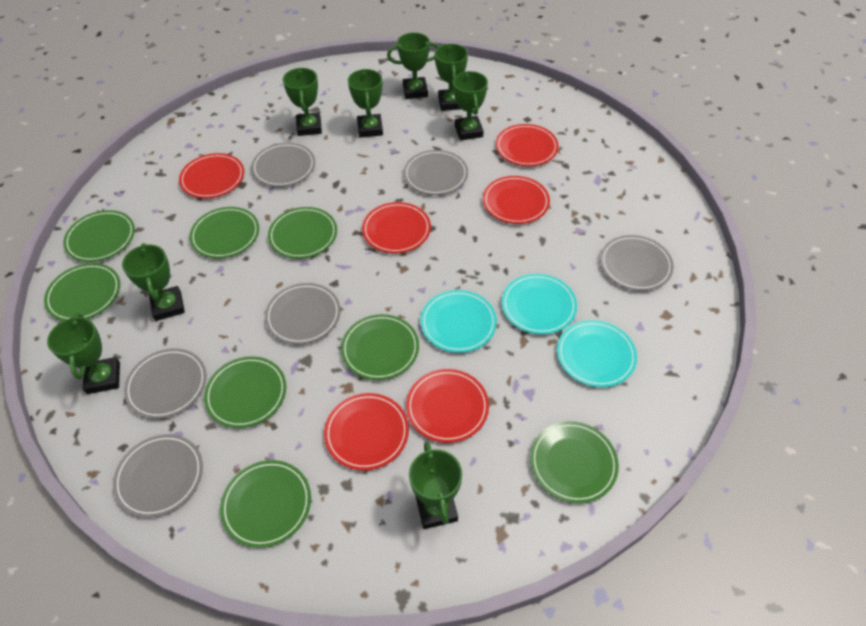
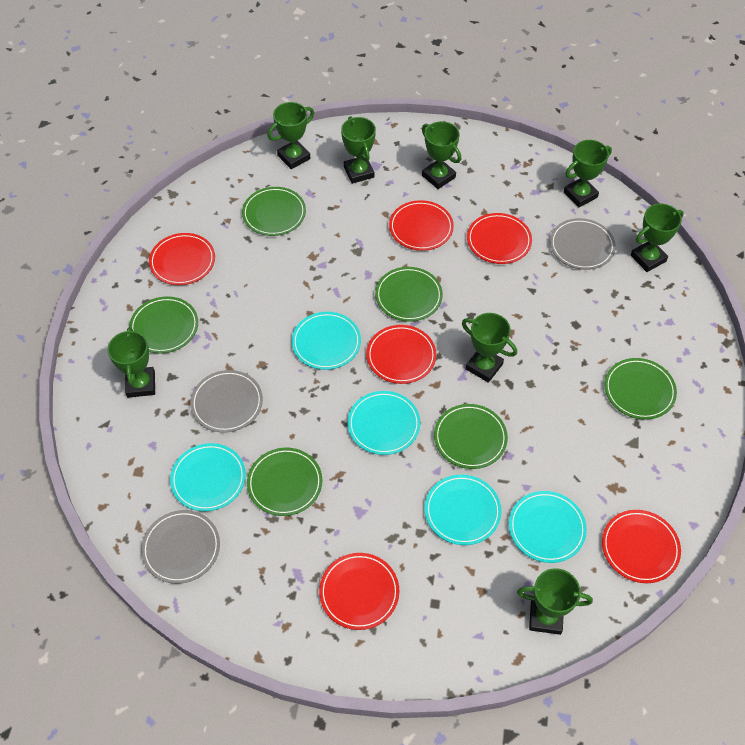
green plate: [44,263,120,321] [63,210,135,262] [189,207,259,258] [204,356,286,428] [220,460,311,548] [268,207,337,259] [341,314,419,380] [530,421,619,503] = 8 -> [129,296,198,354] [242,187,306,236] [247,448,322,516] [375,267,443,322] [434,404,508,469] [605,358,677,420] = 6
grey plate: [113,434,203,518] [124,348,207,419] [251,143,315,187] [265,283,341,345] [404,150,468,195] [600,235,674,291] = 6 -> [141,510,220,584] [191,370,263,433] [550,218,616,270] = 3
turquoise plate: [420,290,497,353] [502,274,577,334] [557,320,637,387] = 3 -> [170,443,246,512] [292,312,361,370] [348,391,420,455] [425,475,501,545] [509,491,587,563] = 5

